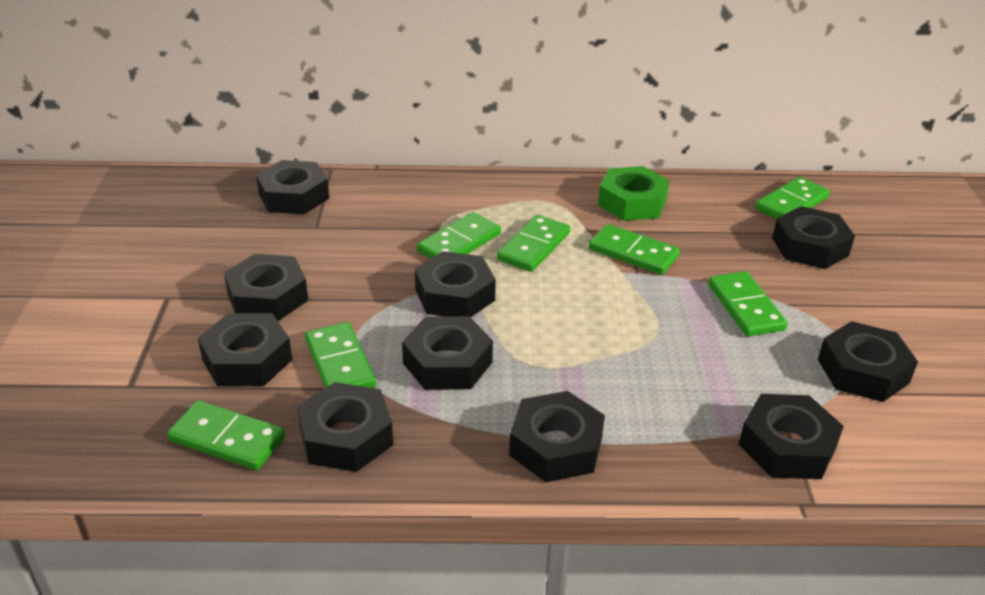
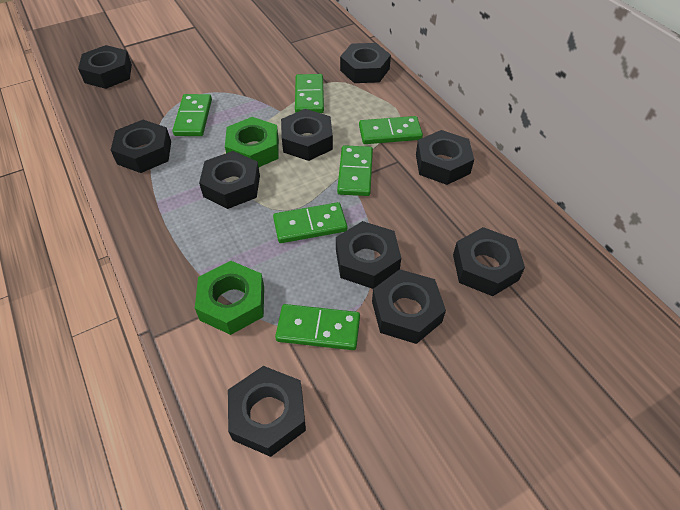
green domino: [167,400,285,470] [305,322,376,388] [417,212,501,259] [497,215,570,272] [589,224,680,275] [708,271,788,336] [755,176,830,219] = 7 -> [172,94,212,136] [273,202,347,243] [275,304,360,350] [295,74,324,113] [337,145,373,196] [359,116,423,144] = 6
green nut: [598,166,670,221] = 1 -> [195,261,264,335] [225,117,279,167] = 2

